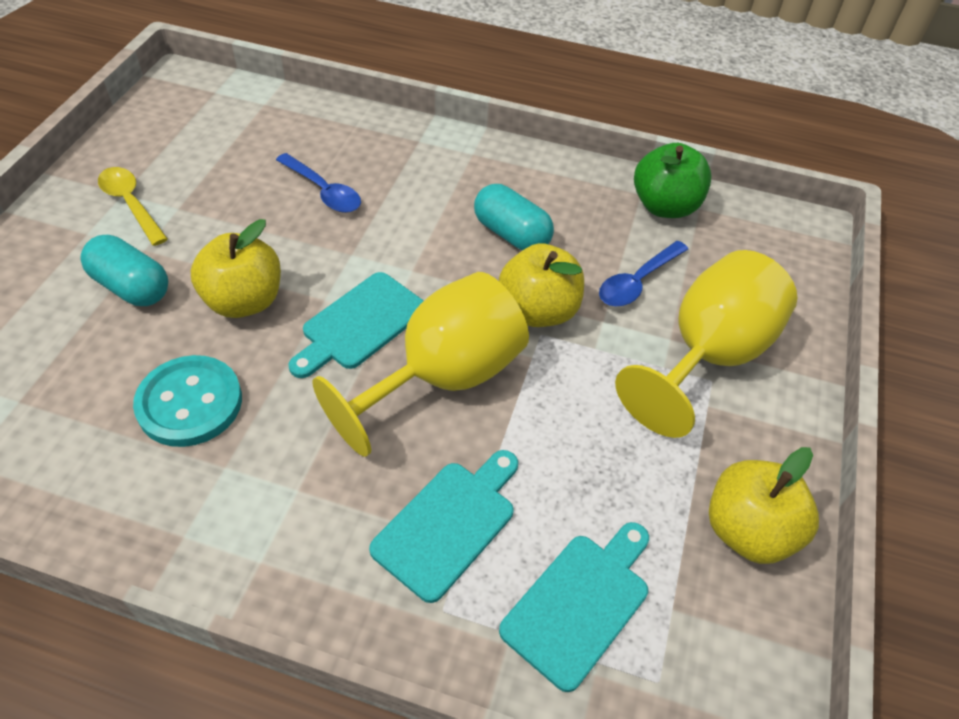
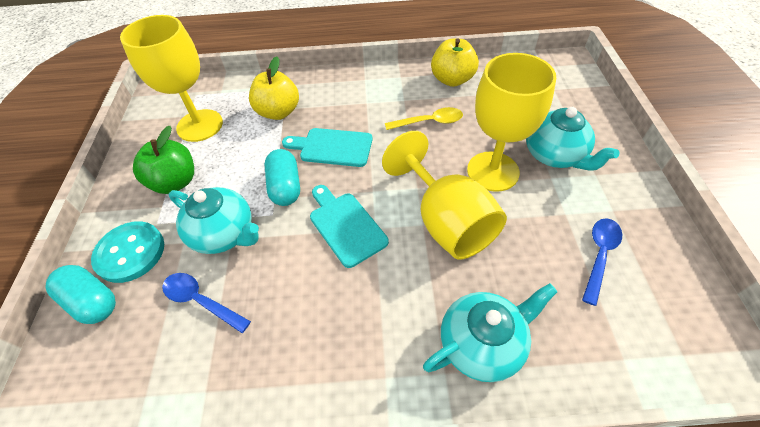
turquoise cutting board: [288,272,424,378] [369,450,518,603] [499,522,649,692] = 3 -> [282,128,372,167] [310,185,389,268] = 2
turquoise teapot: none = 0 -> [169,187,259,254] [423,283,557,382] [526,107,619,171] = 3
yellow apple: [191,219,281,318] [499,243,584,327] [709,447,819,564] = 3 -> [249,57,299,120] [431,38,479,87] = 2
yellow goblet: [312,272,529,457] [615,250,797,438] = 2 -> [120,15,223,142] [382,131,507,260] [467,53,556,192] = 3

